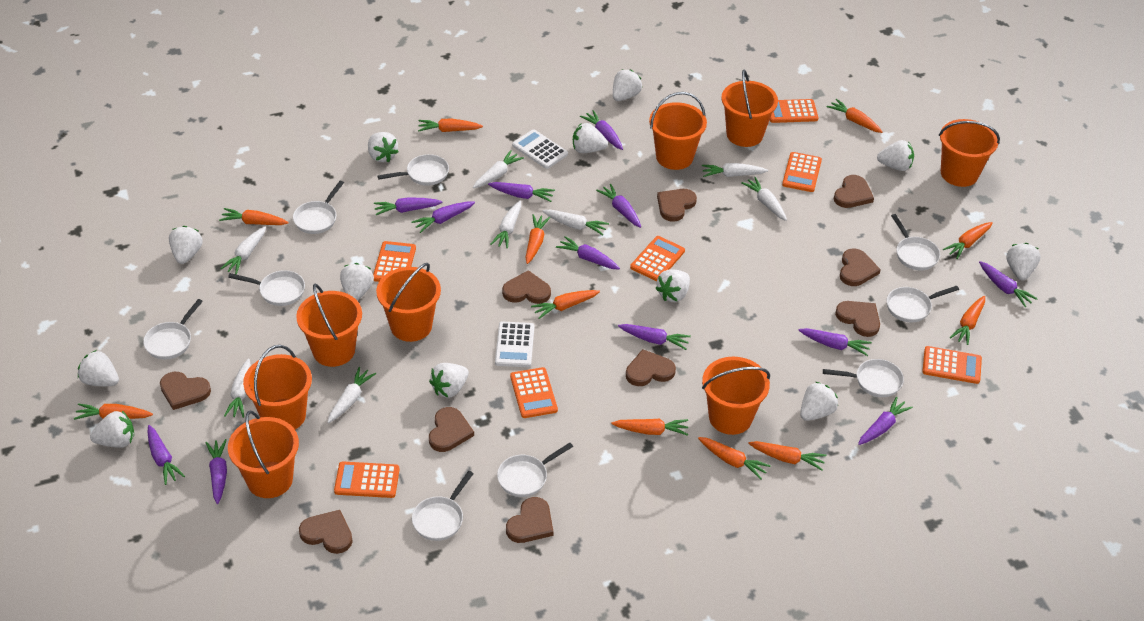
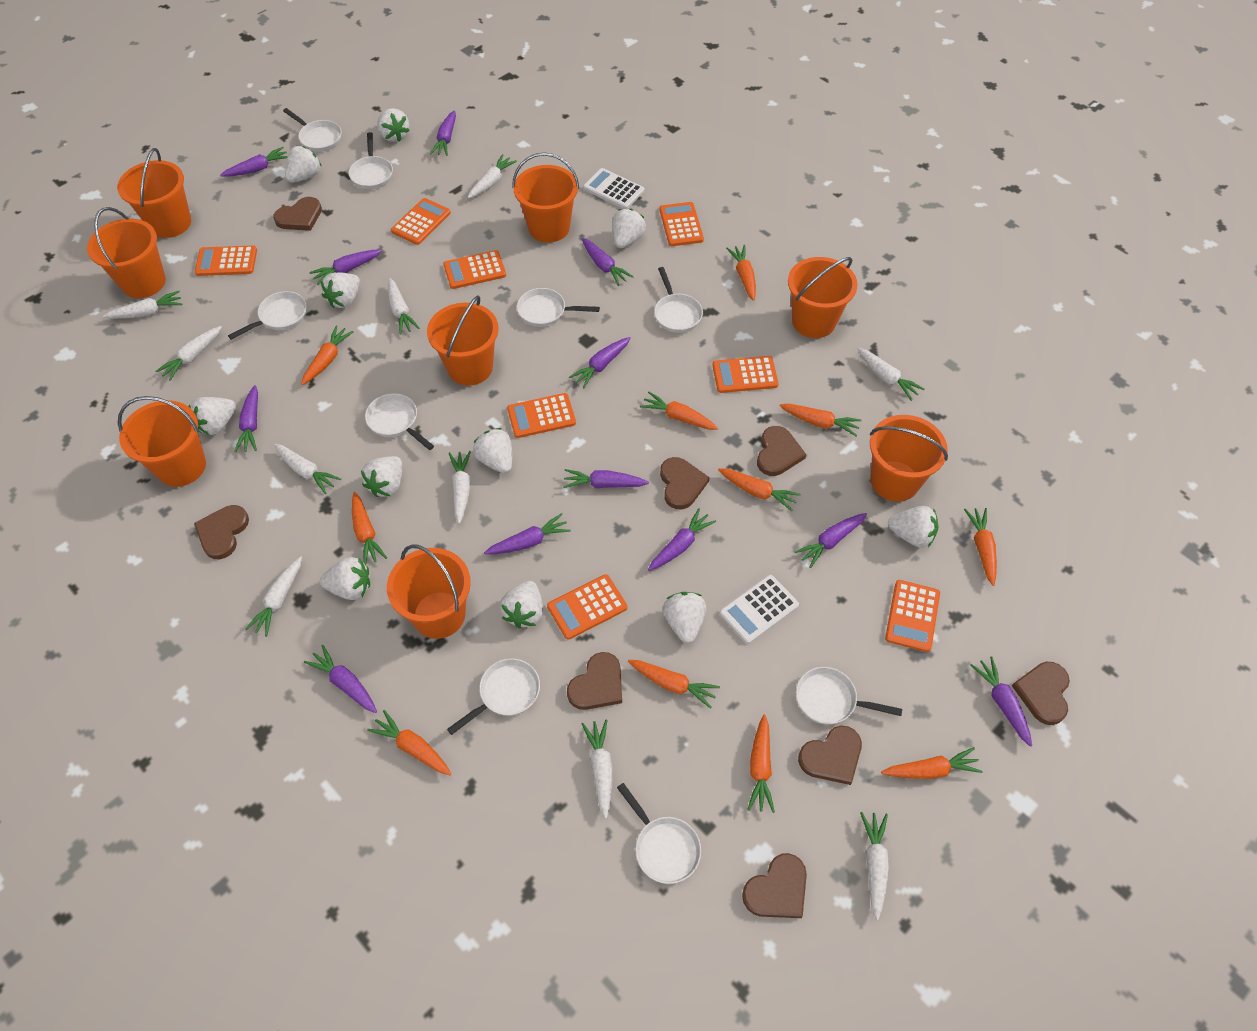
brown heart: [160,372,211,410] [299,510,353,554] [429,407,474,452] [502,270,551,304] [506,497,553,543] [626,349,676,386] [657,189,697,222] [834,175,874,208] [835,301,880,337] [840,249,881,286] = 10 -> [194,505,249,559] [273,197,322,231] [567,652,622,710] [660,457,710,509] [742,853,807,918] [757,426,806,476] [798,726,862,785] [1012,662,1070,725] = 8
orange calculator: [334,461,400,498] [373,241,416,282] [510,367,558,418] [630,236,685,281] [770,99,818,123] [782,152,822,192] [922,346,982,384] = 7 -> [195,245,257,276] [391,198,451,245] [443,250,506,289] [507,393,576,438] [547,574,627,640] [659,202,704,246] [712,356,779,393] [885,580,940,652] = 8
white carrot: [220,226,266,275] [224,358,251,418] [327,367,376,423] [473,150,524,188] [490,201,521,249] [543,210,609,235] [702,163,768,177] [741,177,787,221] = 8 -> [103,291,183,319] [155,326,222,381] [245,556,302,637] [274,444,341,494] [388,278,420,335] [449,451,471,524] [468,154,517,199] [582,720,613,819] [857,348,925,401] [860,812,889,920] = 10
white strawberry: [78,350,119,386] [90,411,134,448] [169,226,203,264] [340,263,374,301] [368,132,398,163] [429,363,469,398] [573,123,608,153] [613,69,642,101] [655,269,690,302] [800,382,838,421] [877,140,914,171] [1006,243,1041,280] = 12 -> [189,397,236,435] [285,146,322,183] [320,557,370,600] [321,273,360,308] [361,456,402,497] [377,108,410,142] [473,428,512,474] [500,581,543,628] [612,209,646,248] [663,592,707,643] [888,506,938,548] = 11

